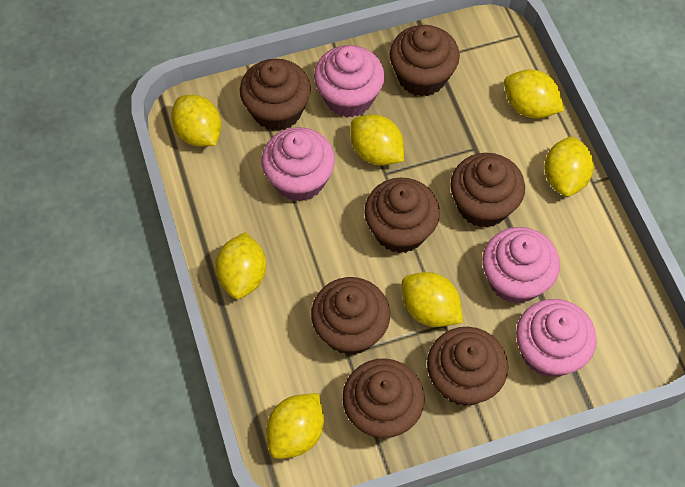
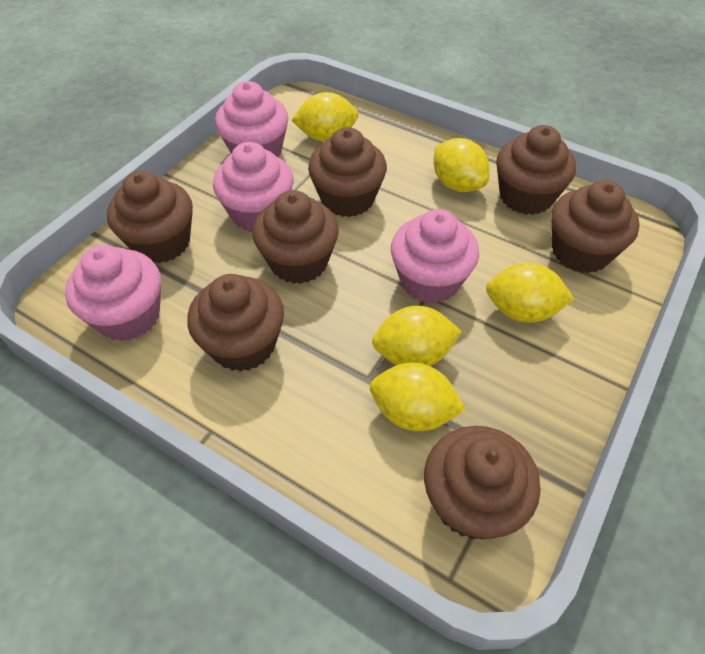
yellow lemon: [171,95,222,147] [215,232,266,299] [266,393,324,459] [350,114,404,166] [402,272,463,327] [504,70,564,119] [544,136,594,197] = 7 -> [291,92,359,142] [370,363,466,431] [372,306,462,366] [434,138,490,192] [486,263,574,323] = 5

